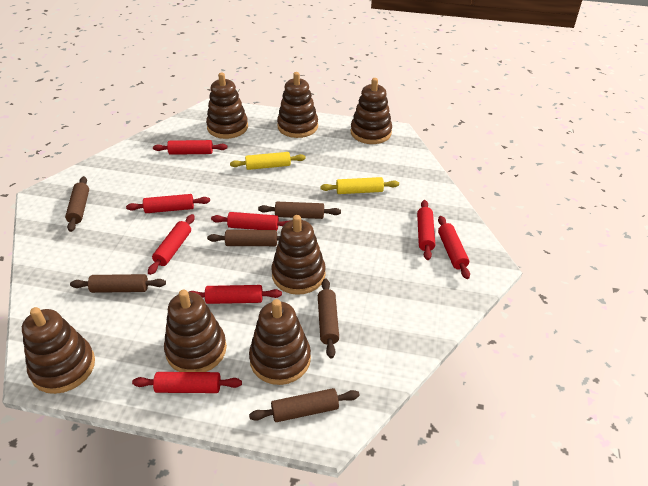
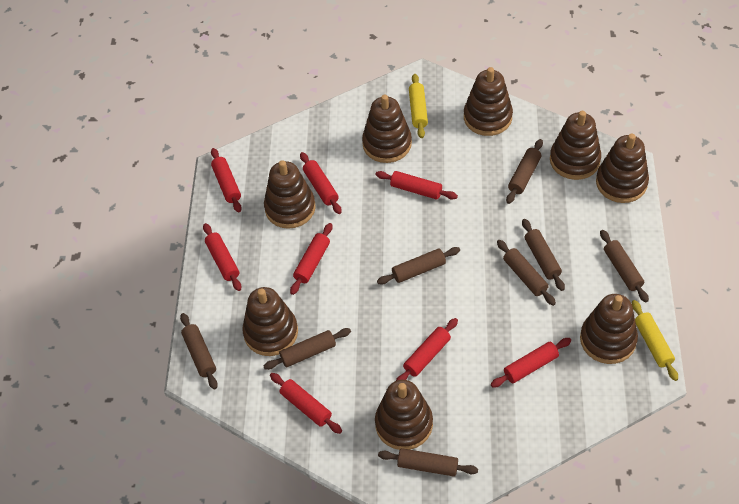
brown rolling pin: [65,176,89,232] [70,274,166,293] [207,230,280,246] [249,388,360,422] [258,202,341,219] [318,279,339,358] = 6 -> [180,313,218,389] [263,328,351,370] [377,247,460,285] [378,448,478,477] [497,240,556,306] [506,139,543,204] [522,219,565,291] [600,230,649,302] = 8
brown stacking toy: [22,307,95,394] [164,290,227,372] [206,72,248,139] [249,299,311,385] [271,215,326,295] [277,72,318,138] [351,78,392,144] = 7 -> [242,287,298,356] [264,160,316,229] [362,94,412,163] [375,380,433,450] [464,67,513,136] [550,111,601,180] [580,294,638,364] [596,134,649,203] = 8

